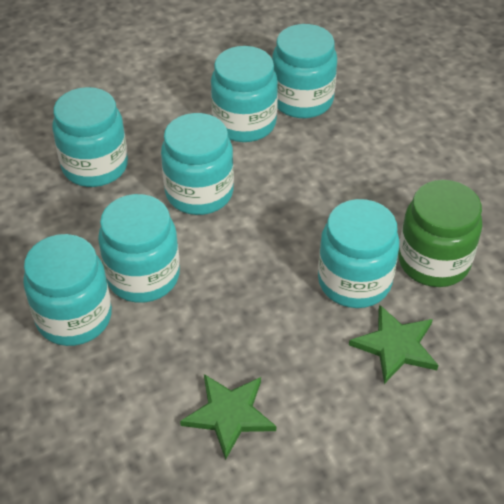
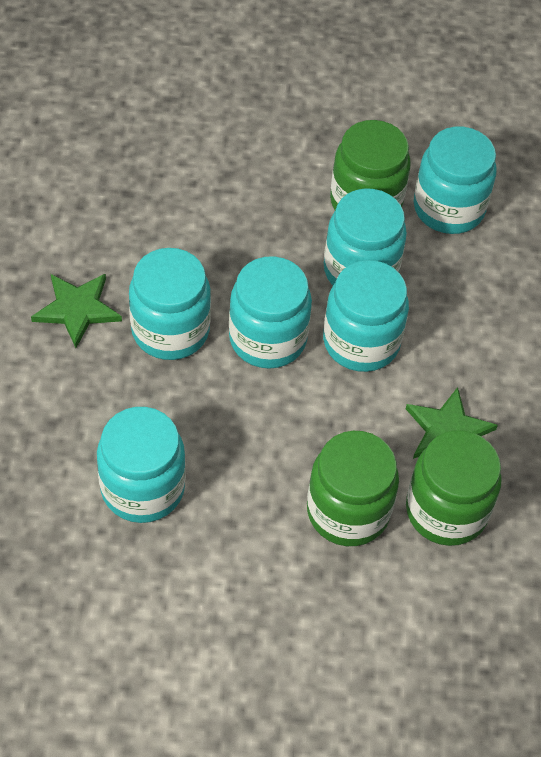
green jar: [398,180,482,287] = 1 -> [307,431,399,546] [330,120,411,210] [406,430,502,546] = 3
turquoise jar: [23,234,112,346] [52,87,128,187] [98,194,180,303] [161,113,234,215] [211,46,278,142] [272,24,337,118] [318,199,399,308] = 7 -> [97,407,186,523] [129,248,211,360] [229,256,312,369] [323,260,409,372] [324,189,407,285] [414,127,497,234] = 6

